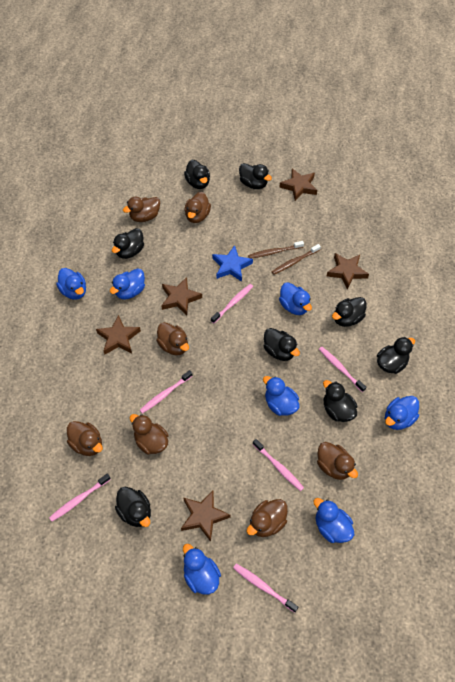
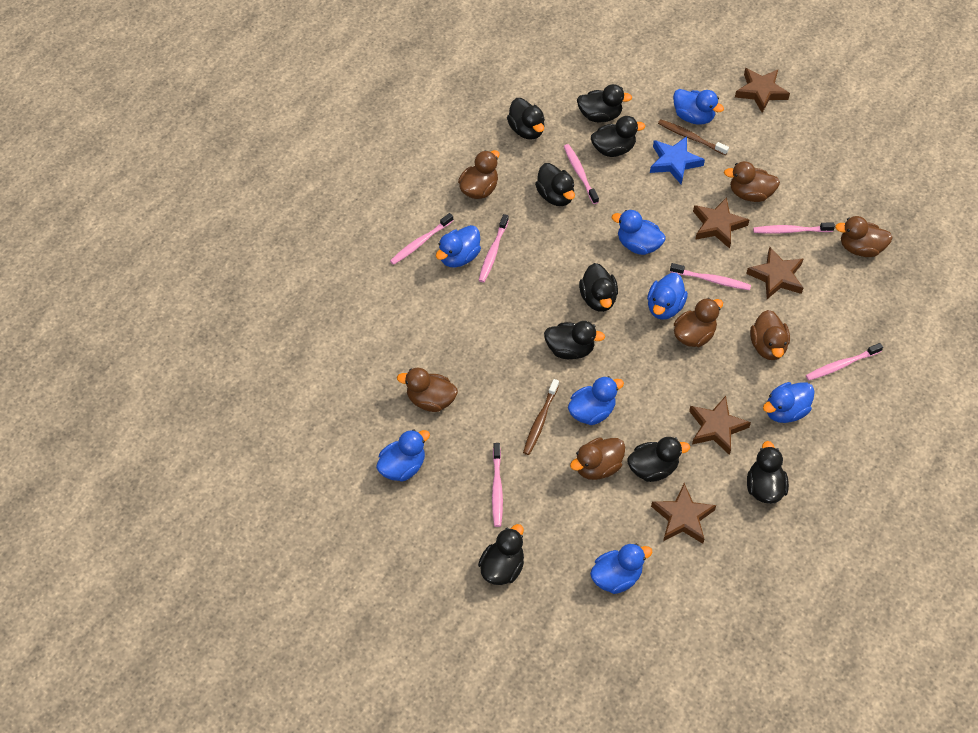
black duck: [112,228,144,259] [115,487,151,527] [184,160,210,189] [239,163,272,189] [263,328,300,361] [323,380,357,422] [332,297,367,327] [377,337,415,374] = 8 -> [478,524,524,585] [507,98,545,140] [535,163,575,206] [544,321,605,359] [577,84,632,122] [579,263,618,312] [591,116,645,157] [627,437,690,482] [747,441,789,504] = 9
blue duck: [56,268,86,300] [110,268,145,300] [183,544,221,594] [263,376,300,416] [279,282,312,315] [313,498,354,543] [385,396,419,430] = 7 -> [376,429,430,482] [436,225,481,268] [568,376,624,425] [590,544,653,594] [612,210,666,255] [647,273,688,320] [673,89,724,125] [763,382,815,423] = 8
pink toothbrush: [49,474,111,522] [140,370,192,414] [211,284,253,323] [233,564,298,613] [253,439,304,491] [319,347,366,392] = 6 -> [390,213,454,265] [479,214,509,282] [492,443,503,527] [564,144,599,204] [670,263,751,290] [753,222,835,234] [806,343,883,381] = 7

